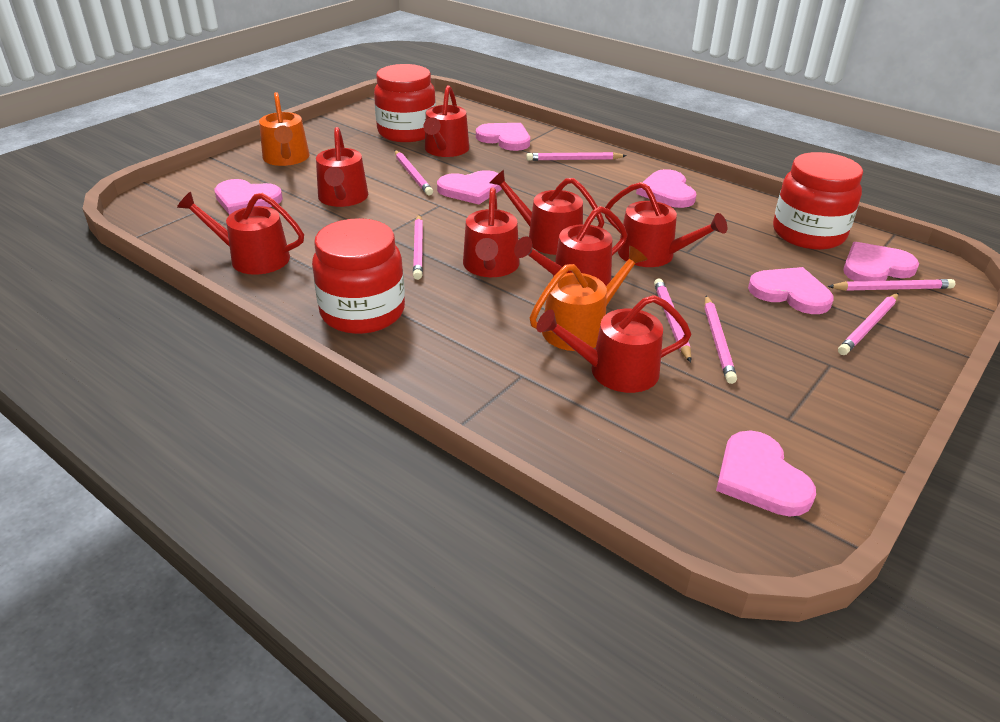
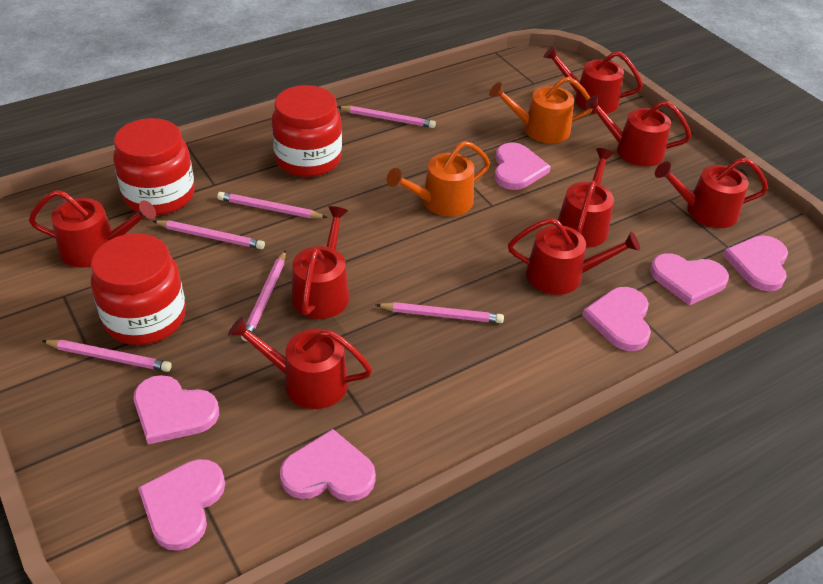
pink pencil: [395,150,433,195] [413,215,423,280] [526,152,626,161] [654,279,691,363] [705,295,737,384] [827,279,955,291] [838,293,898,355] = 7 -> [42,340,172,372] [153,220,265,249] [217,192,328,218] [241,250,286,341] [338,106,436,128] [376,302,504,323] = 6

